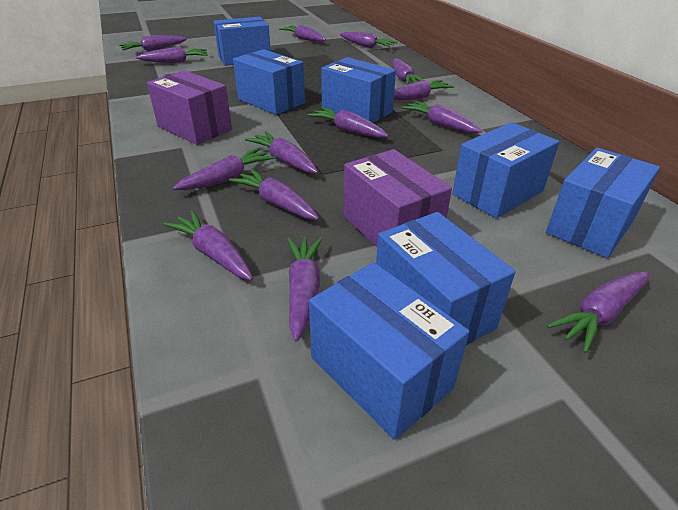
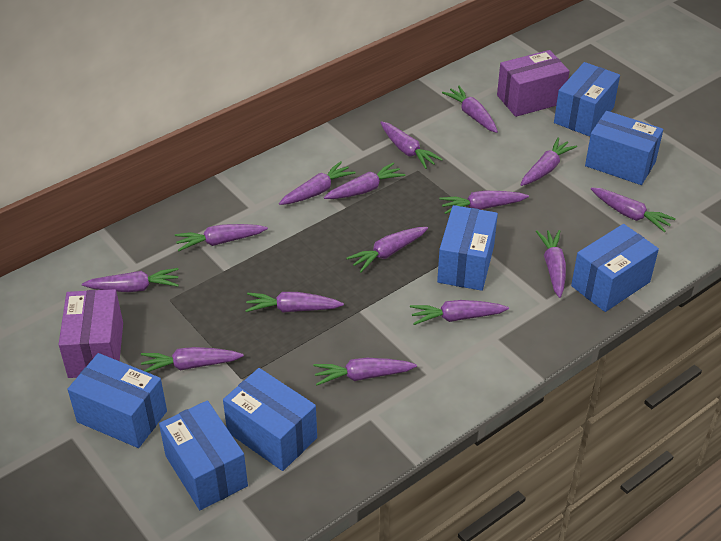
purple carrot: [119,35,187,51] [136,47,208,63] [163,210,253,281] [172,148,275,190] [229,169,319,220] [245,131,318,173] [279,25,326,42] [287,237,323,342] [308,107,389,138] [340,32,397,48] [393,58,423,85] [394,80,454,100] [402,101,482,133] [547,271,649,353] = 14 -> [82,268,179,292] [141,347,244,372] [175,224,268,251] [245,292,344,312] [279,161,355,205] [313,358,417,386] [324,162,406,199] [346,227,428,272] [380,121,443,169] [410,300,509,325] [440,191,529,214] [442,86,498,133] [520,138,577,186] [536,230,566,298] [591,187,676,232] = 15

